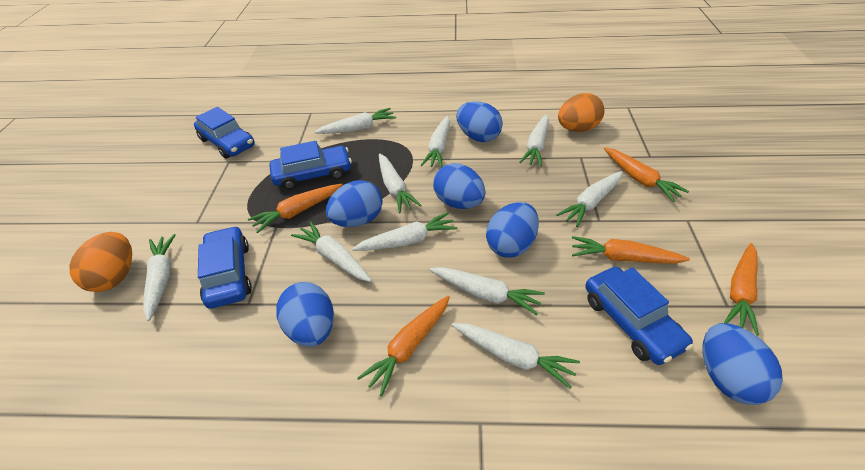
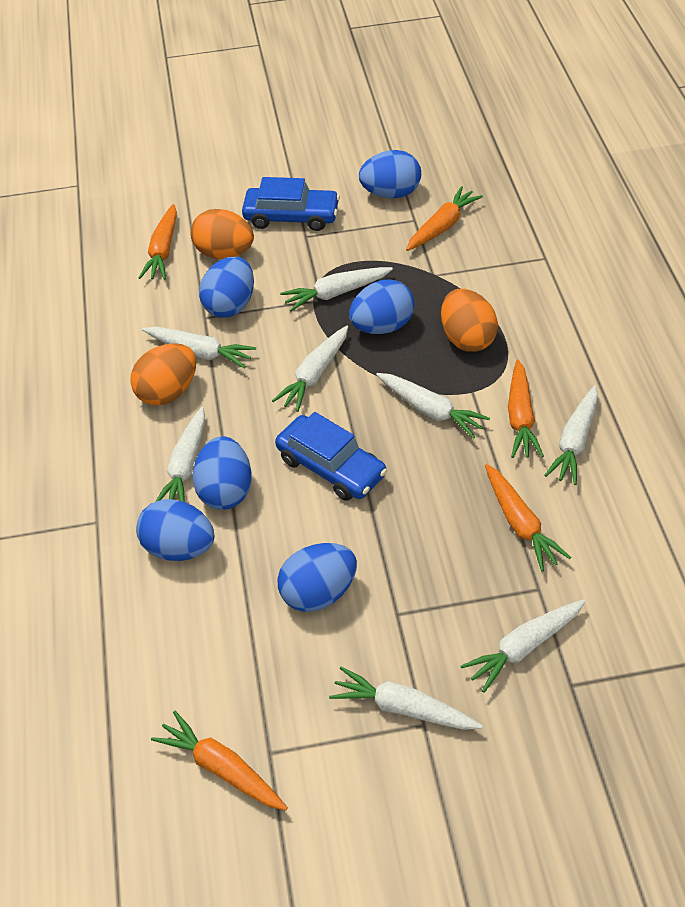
blue car: [194,107,255,159] [198,226,252,309] [269,141,352,190] [585,267,693,365] = 4 -> [242,177,340,231] [275,412,387,501] = 2
orange egg: [70,232,132,292] [558,93,605,132] = 2 -> [130,343,196,405] [191,209,254,259] [441,289,498,352] = 3
white carrot: [143,234,176,321] [291,221,372,282] [314,108,396,134] [352,212,457,251] [379,154,422,213] [421,116,450,168] [430,267,545,316] [452,323,580,389] [519,115,549,167] [556,171,623,227] = 10 -> [142,327,256,369] [155,407,205,502] [272,326,348,412] [280,267,393,311] [329,666,483,730] [376,373,490,439] [460,599,586,693] [544,385,598,485] = 8

